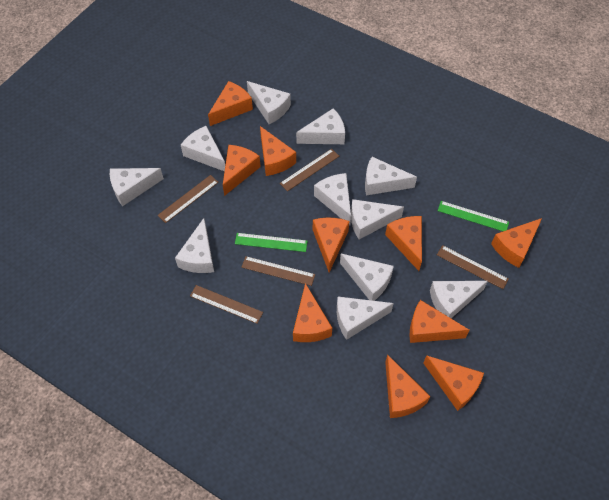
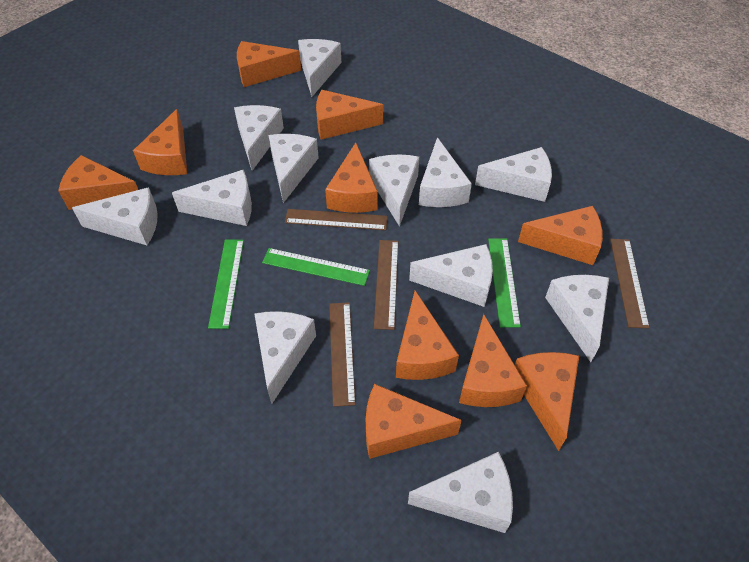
brown ruler: [158,175,219,223] [190,285,263,324] [241,256,315,286] [280,149,339,191] [437,245,509,289] = 5 -> [285,209,388,230] [329,302,356,407] [374,240,398,330] [610,239,650,328] = 4
green ruler: [235,233,308,252] [438,201,509,231] = 2 -> [208,239,244,329] [262,248,370,286] [488,238,521,327] = 3
white cheese: [110,168,164,206] [175,218,214,273] [181,126,225,172] [247,81,291,124] [296,108,345,144] [314,173,351,226] [337,297,394,340] [340,254,394,301] [351,199,404,239] [365,157,417,195] [430,281,488,318] = 11 -> [72,187,158,245] [172,170,252,226] [234,105,284,171] [254,311,316,404] [268,134,319,203] [298,39,341,97] [369,155,419,227] [408,452,513,533] [409,244,493,307] [419,137,472,207] [475,147,552,202] [545,275,609,362] = 12

